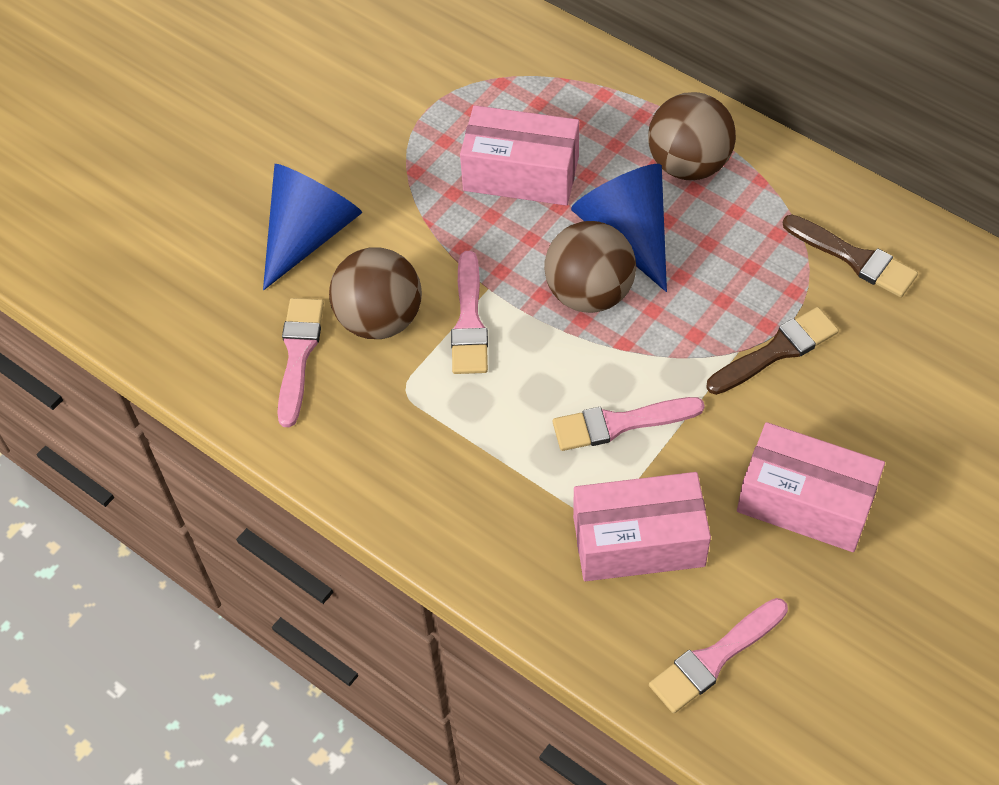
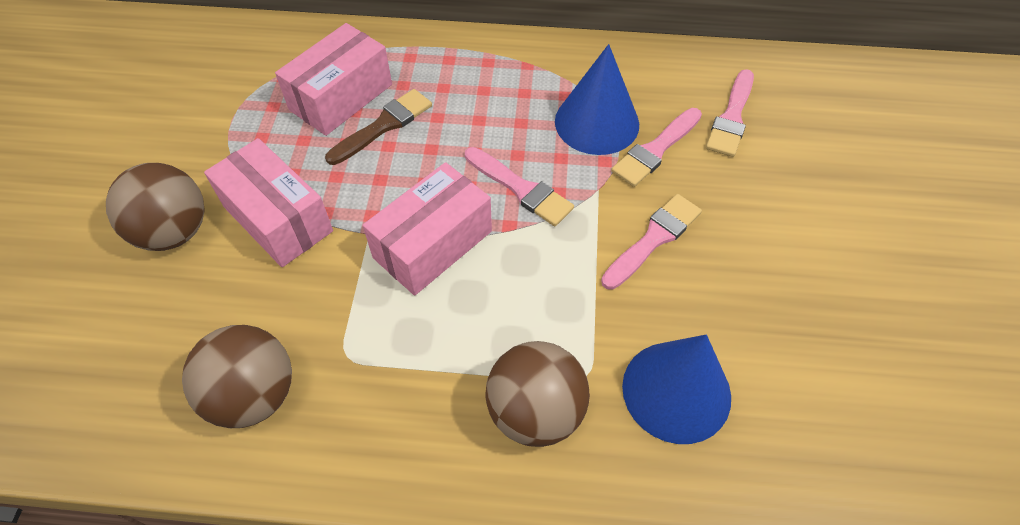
brown brush: [706,307,839,395] [783,215,918,297] = 2 -> [325,89,432,165] = 1

